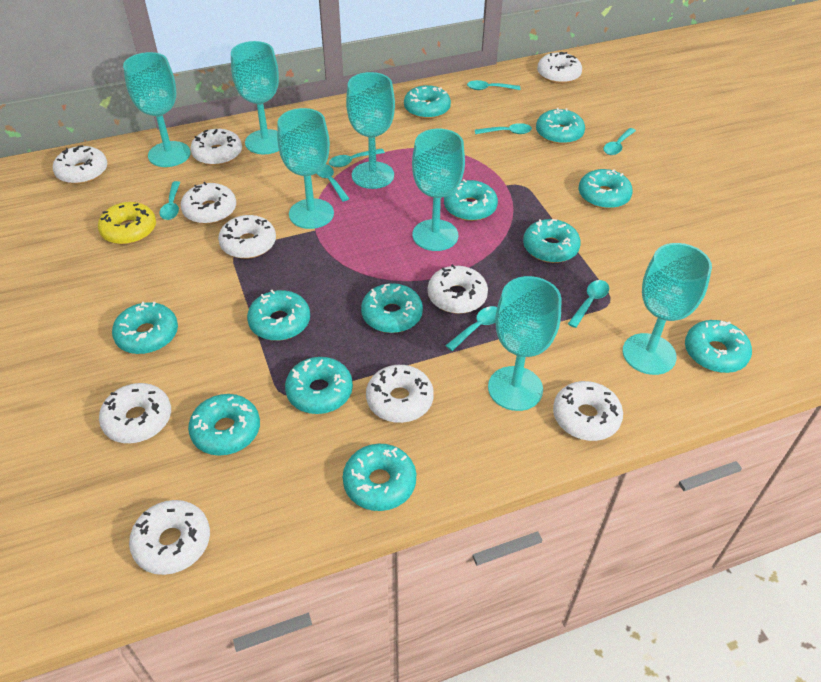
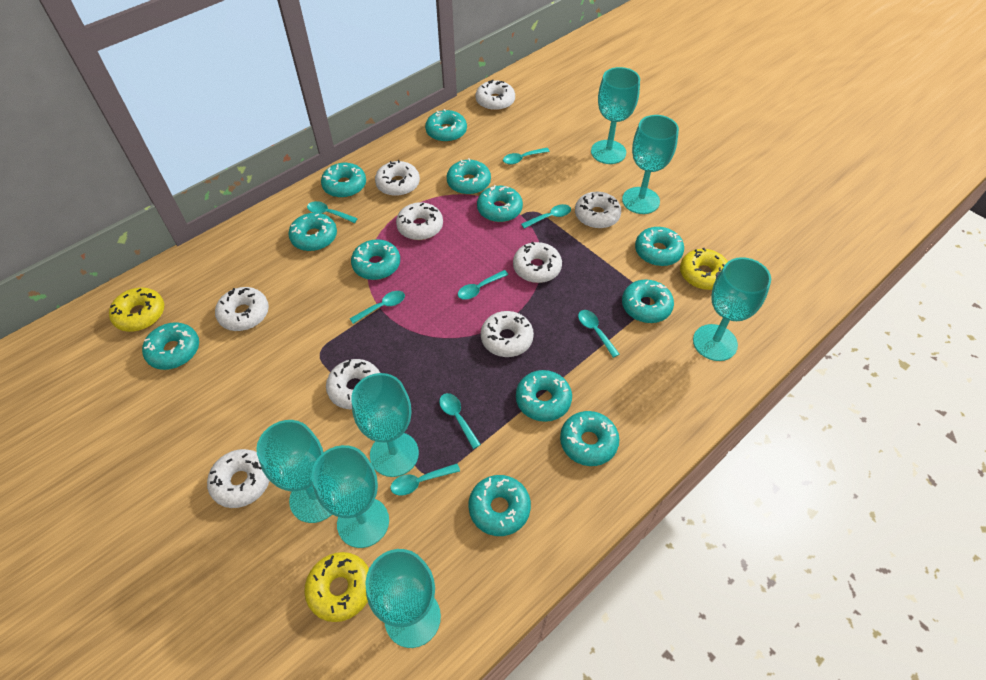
white donut: [53,145,107,184] [99,383,171,443] [129,500,210,575] [181,182,236,224] [191,129,242,166] [218,215,276,259] [366,365,434,423] [428,264,488,314] [537,52,582,84] [553,381,623,441] = 10 -> [207,449,269,508] [215,287,269,331] [326,359,380,409] [375,160,420,196] [396,202,443,240] [476,79,515,111] [481,311,534,357] [513,241,562,283] [575,191,621,229] = 9
yellow donut: [98,202,156,245] = 1 -> [109,287,164,332] [304,552,369,622] [680,248,728,290] = 3

